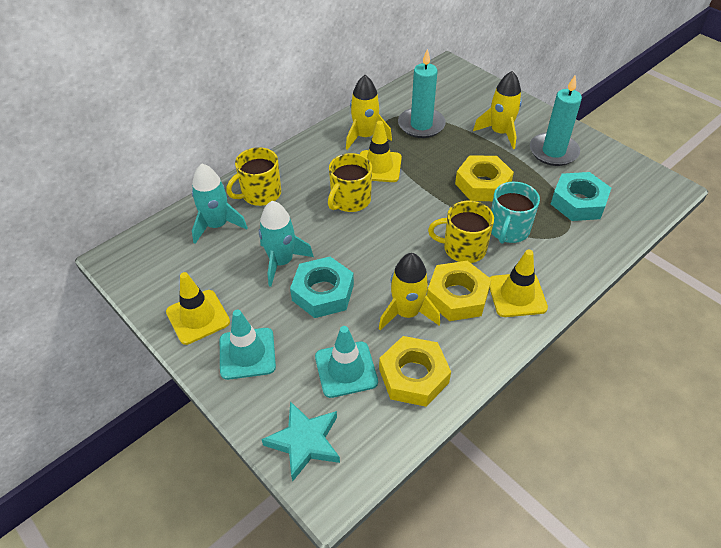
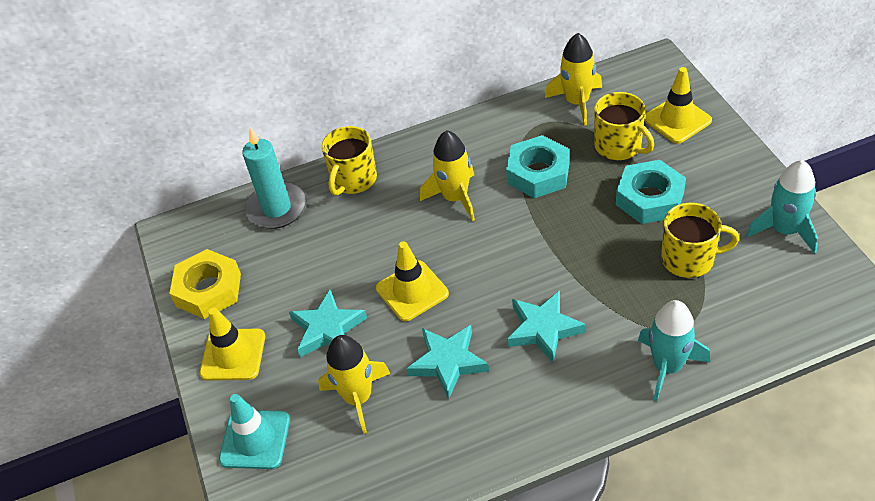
turquoise candle: [398,49,446,138] [530,75,582,166] = 2 -> [242,128,307,229] = 1
turquoise mug: [491,182,540,244] = 1 -> none = 0
turquoise star: [261,401,340,481] = 1 -> [289,289,367,357] [406,325,489,399] [507,290,586,363] = 3
turquoise traffic cone: [220,310,276,380] [315,326,378,398] = 2 -> [219,394,290,469] = 1
yellow nut: [379,336,451,407] [427,261,491,321] [455,155,514,201] = 3 -> [169,249,241,319] = 1

